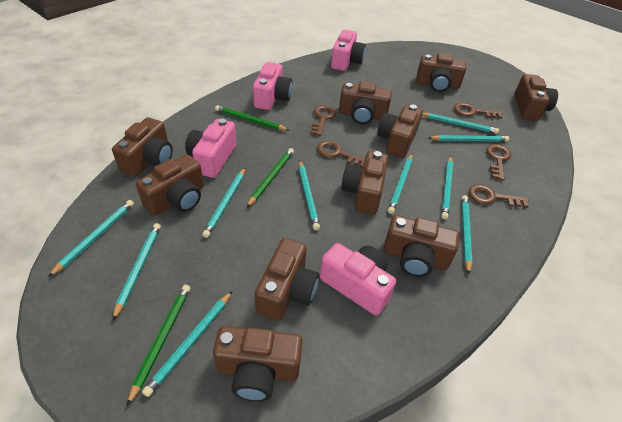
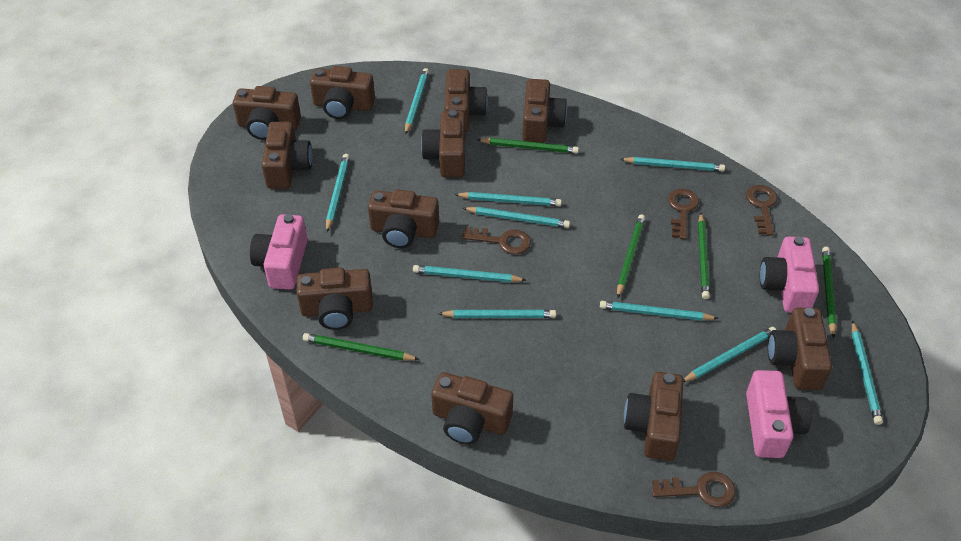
brown camera: [112,117,173,177] [136,154,204,215] [213,326,302,401] [255,238,319,321] [339,81,392,124] [341,151,388,214] [377,104,423,158] [384,215,459,277] [416,53,466,92] [514,74,558,121] = 10 -> [233,86,301,140] [261,122,312,189] [297,268,373,330] [310,66,375,119] [368,189,439,248] [421,110,466,177] [431,372,513,445] [444,69,488,132] [522,79,567,143] [624,372,683,461] [768,307,832,390] = 11
brown key: [311,105,336,136] [317,140,365,167] [454,103,503,119] [469,184,529,208] [486,144,511,181] = 5 -> [462,227,531,255] [652,472,736,507] [668,189,699,239] [746,185,778,235] = 4
green pencil: [127,285,191,406] [215,105,289,131] [246,148,294,208] = 3 -> [303,333,420,360] [477,138,579,154] [617,215,645,298] [698,213,710,299] [822,247,837,338] = 5
pink camera: [185,119,237,178] [253,62,293,110] [320,243,396,316] [331,30,366,71] = 4 -> [250,214,308,290] [746,370,811,458] [760,236,819,313] = 3

